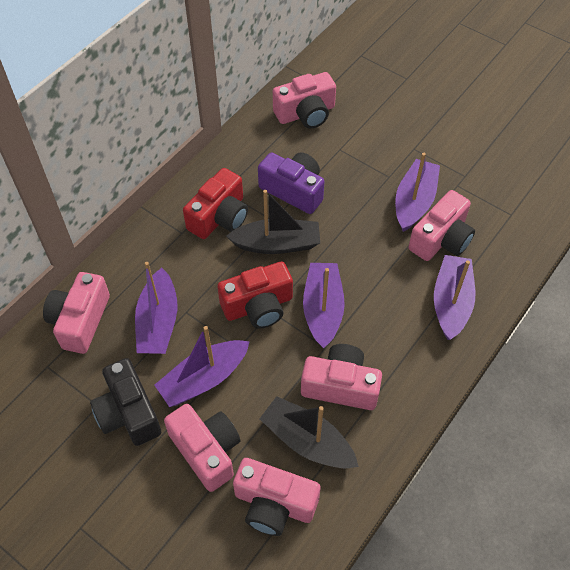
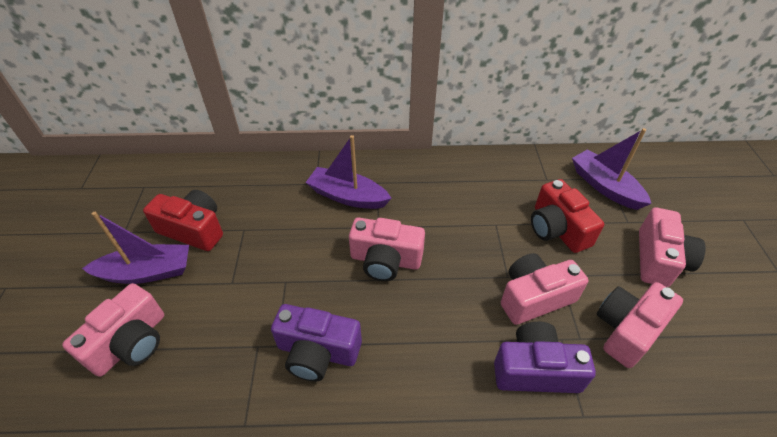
black boat: [226,190,320,254] [260,396,359,469] = 2 -> none = 0
black camera: [90,358,161,446] = 1 -> none = 0
pink camera: [43,272,110,354] [164,404,240,492] [233,458,321,536] [273,72,336,128] [301,344,382,410] [408,190,475,261] = 6 -> [62,283,164,377] [349,218,425,281] [501,253,589,325] [597,282,683,368] [639,207,706,287] = 5
purple boat: [135,262,177,354] [155,326,250,407] [303,263,345,348] [395,153,440,232] [434,255,475,340] = 5 -> [82,212,189,284] [306,135,392,209] [572,128,651,210] = 3
purple camera: [258,152,324,214] = 1 -> [271,304,362,382] [494,322,596,393] = 2

